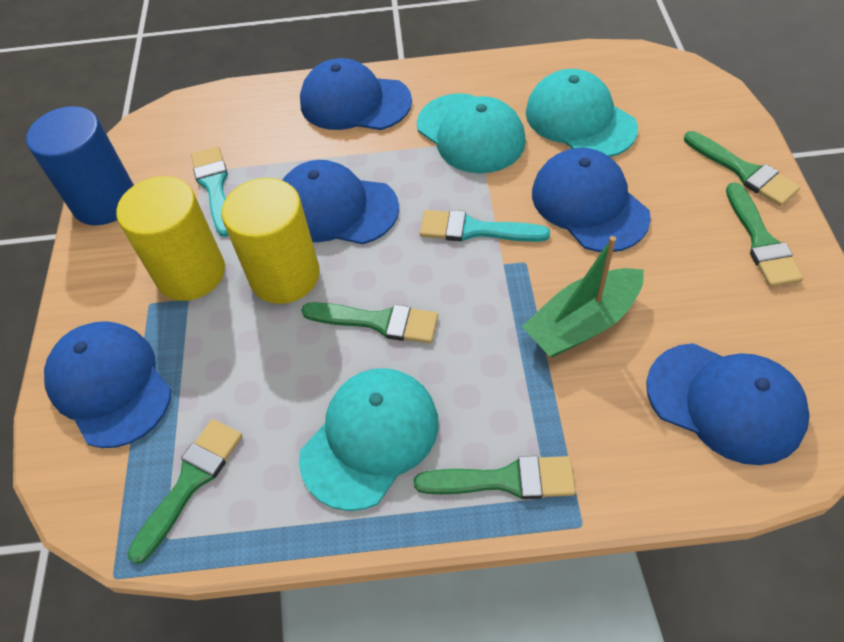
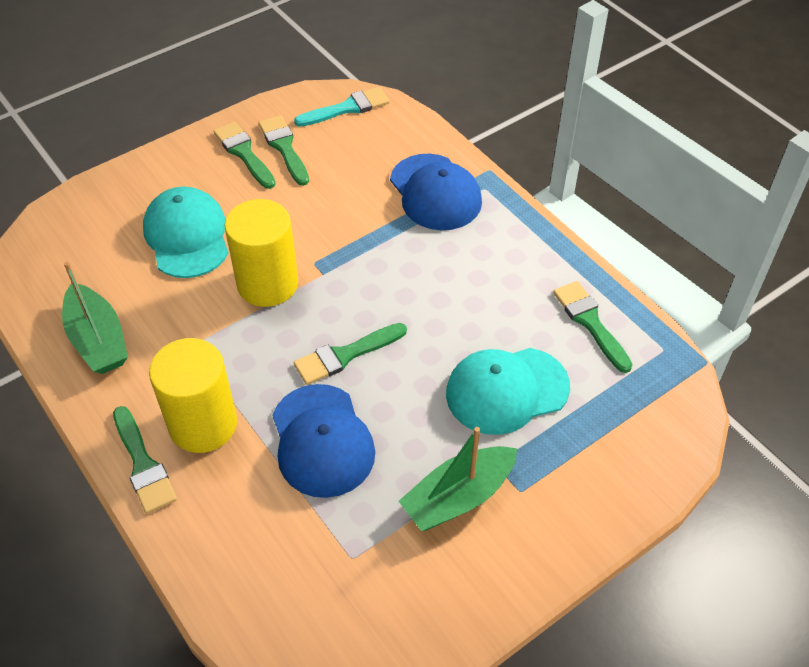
blue cap: [44,321,172,448] [283,160,399,244] [300,58,412,130] [532,148,651,252] [646,343,810,465] = 5 -> [272,384,375,498] [390,154,482,230] = 2
blue cylinder: [26,106,134,225] = 1 -> none = 0
green boat: [522,236,644,358] = 1 -> [62,262,128,374] [399,427,518,531] = 2
turquoise brush: [191,146,229,237] [420,210,550,242] = 2 -> [294,87,390,127] = 1
turquoise cap: [299,368,439,511] [417,93,526,174] [526,69,638,157] = 3 -> [143,187,229,278] [446,348,570,435] = 2

